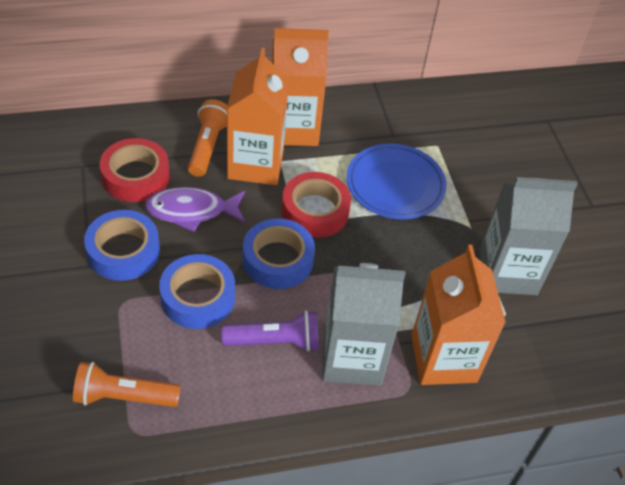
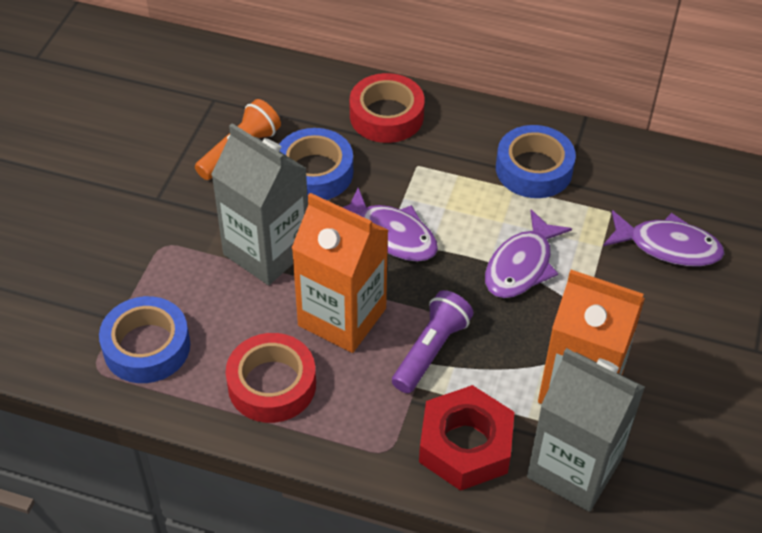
blue plate: [347,143,447,219] = 1 -> none = 0
orange carton: [227,48,289,185] [272,28,329,146] [411,245,506,385] = 3 -> [292,193,388,353] [538,270,645,404] = 2
orange flashlight: [73,362,181,407] [188,99,228,177] = 2 -> [195,99,281,180] = 1
purple fish: [145,187,245,232] = 1 -> [342,188,438,262] [485,210,572,298] [603,210,725,266] = 3
red nut: none = 0 -> [419,385,515,491] = 1

